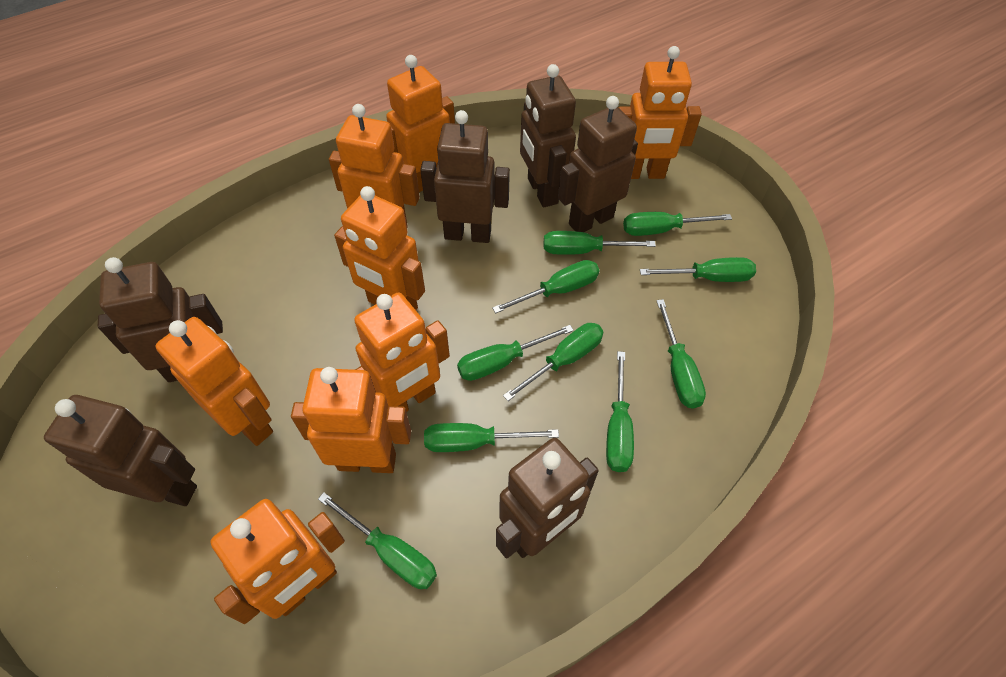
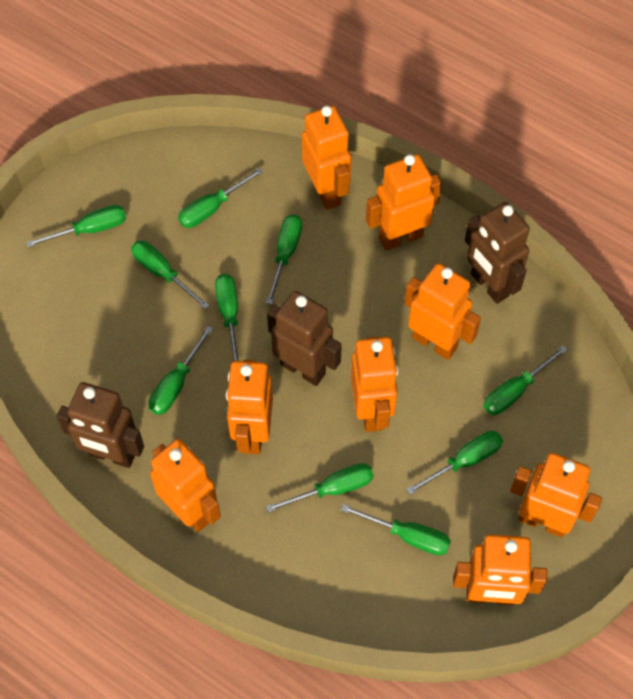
brown robot: [44,395,197,506] [98,257,223,382] [420,110,510,243] [496,438,599,558] [520,64,576,207] [558,96,638,232] = 6 -> [57,382,144,468] [267,291,342,386] [465,202,530,304] = 3

